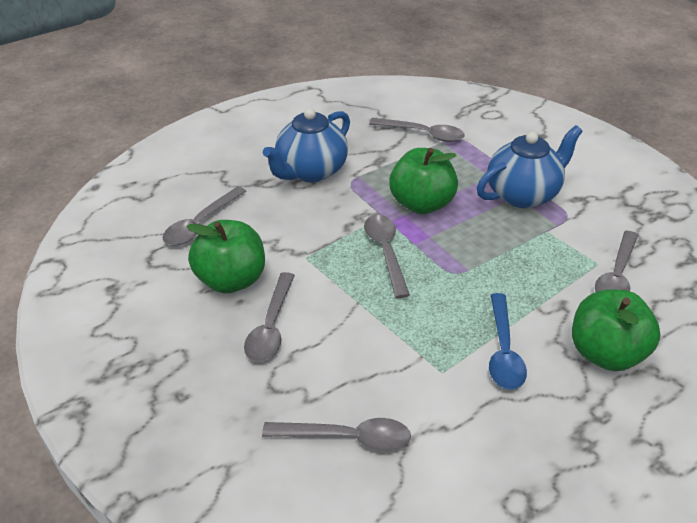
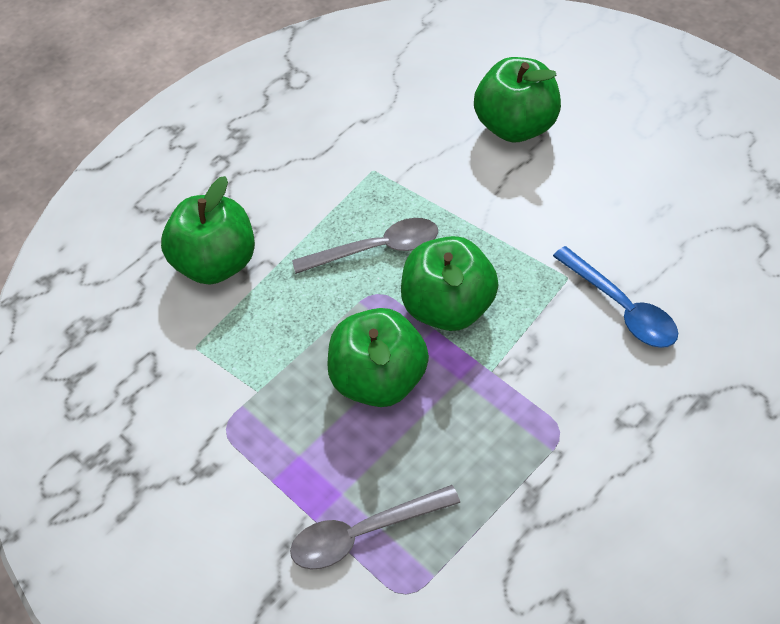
blue teapot: [263,108,350,182] [477,125,583,208] = 2 -> none = 0
green apple: [187,220,265,293] [389,148,458,214] [572,289,661,371] = 3 -> [161,176,255,285] [328,308,429,407] [401,236,499,331] [474,57,561,142] = 4
grey spoon: [163,186,247,245] [244,272,295,362] [262,418,411,452] [364,215,410,298] [369,118,465,142] [595,231,638,292] = 6 -> [290,485,460,569] [292,218,438,274] = 2

